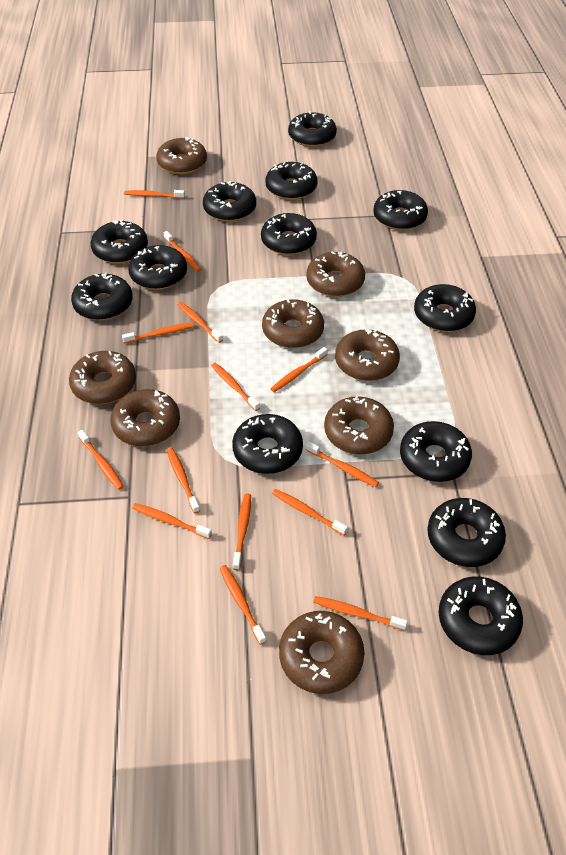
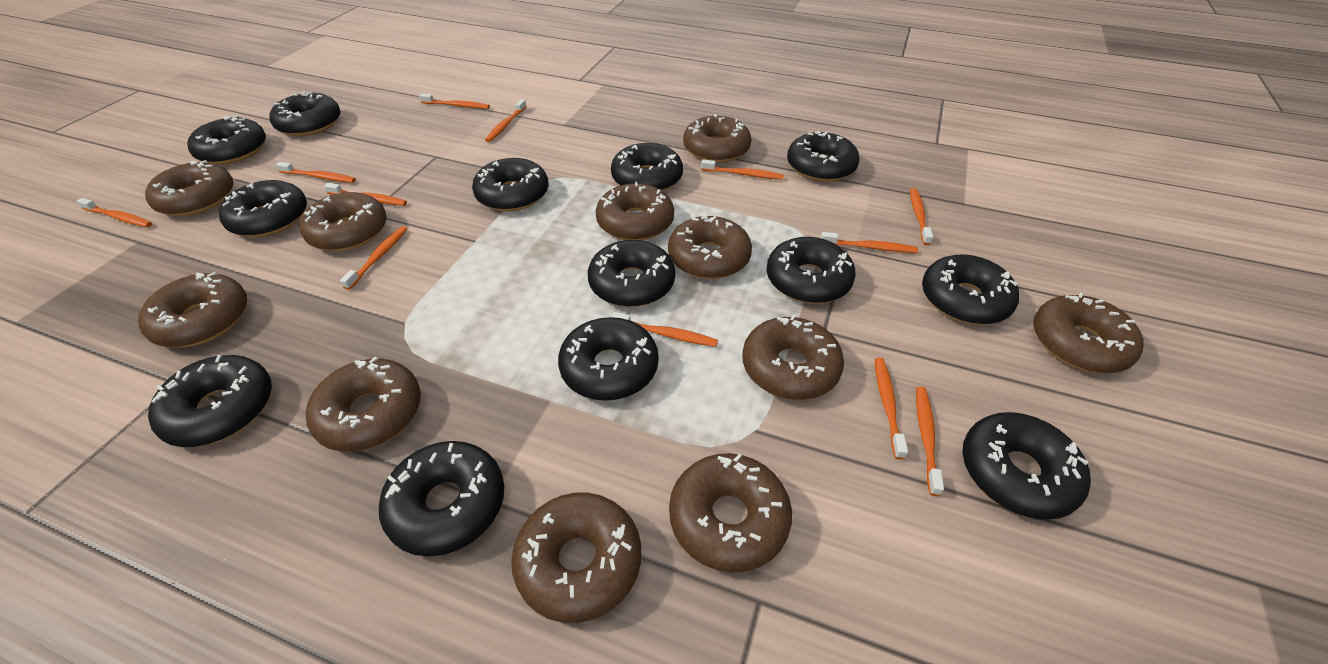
brown donut: [69,351,136,404] [110,389,180,447] [156,137,207,174] [262,299,324,348] [279,611,365,694] [306,251,365,297] [324,396,394,455] [335,329,400,381] = 8 -> [138,272,247,347] [145,160,234,216] [300,192,387,251] [306,356,421,452] [511,493,641,623] [596,182,674,241] [668,215,752,279] [669,453,792,572] [683,114,751,163] [742,314,844,400] [1033,292,1144,373] = 11
orange toothbrush: [78,430,124,490] [122,322,195,343] [124,190,185,198] [132,503,212,539] [164,231,201,272] [167,448,200,514] [177,302,223,343] [211,363,260,411] [220,565,266,645] [233,493,251,570] [271,347,328,392] [272,489,348,535] [305,441,379,487] [313,596,408,631] = 14 -> [77,198,152,227] [276,162,356,183] [324,183,407,206] [340,226,407,290] [419,94,490,109] [485,99,527,142] [611,312,718,347] [701,159,784,180] [821,232,918,253] [875,358,908,460] [910,188,933,245] [916,386,944,496] = 12

